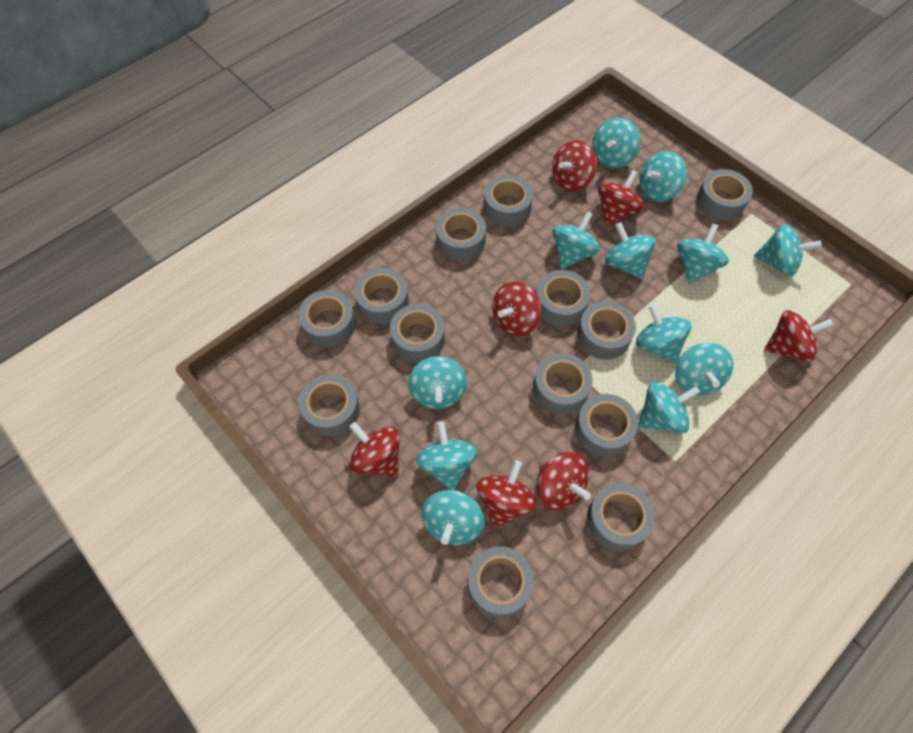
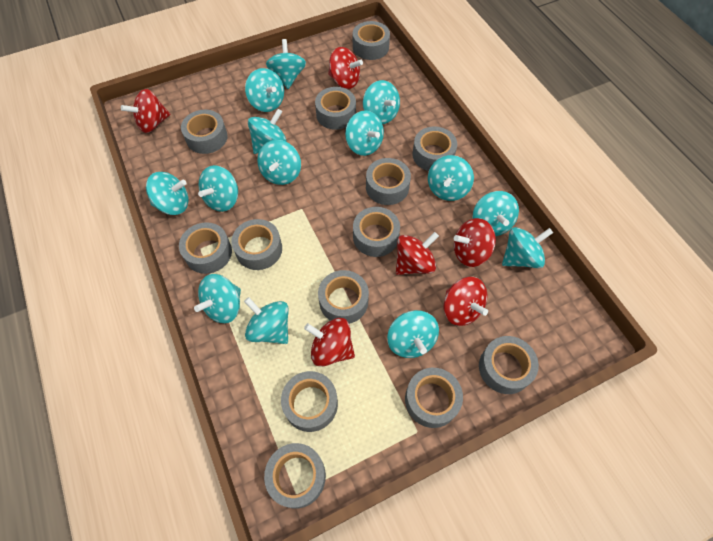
red spinning top: [349,422,400,477] [477,460,537,528] [492,281,542,336] [538,452,591,510] [552,140,597,191] [598,170,644,226] [764,310,834,362] = 7 -> [121,89,171,133] [304,318,355,367] [328,47,363,89] [396,232,439,275] [444,277,488,326] [454,218,496,267] = 6
turquoise spinning top: [408,356,467,409] [416,422,477,490] [421,490,484,545] [552,211,600,269] [592,118,640,168] [605,222,656,279] [636,304,692,364] [638,382,700,434] [640,151,687,202] [675,343,733,395] [677,223,729,284] [754,224,822,276] = 12 -> [146,172,189,215] [194,274,241,323] [198,165,238,212] [244,297,289,344] [245,68,284,112] [248,109,287,154] [257,140,301,185] [266,39,306,89] [345,111,384,156] [363,80,400,124] [387,310,439,358] [428,155,474,201] [473,191,519,236] [502,227,553,268] = 14

